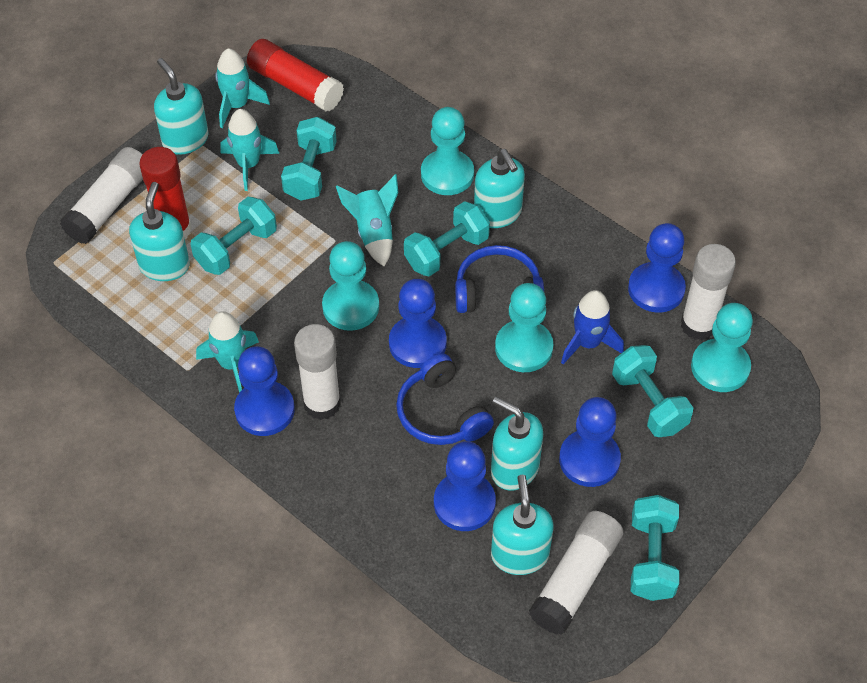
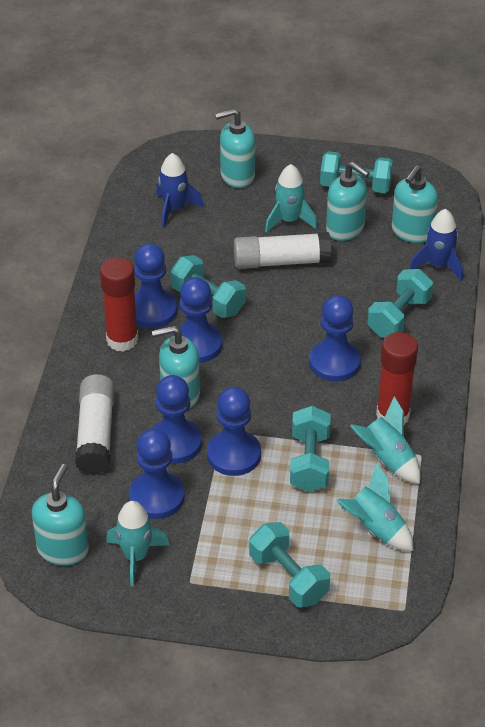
blue headphones: [396,353,494,445] [455,245,544,313] = 2 -> none = 0
blue pawn: [234,346,295,436] [389,279,447,368] [434,441,496,531] [559,397,621,487] [628,223,686,312] = 5 -> [129,429,185,519] [134,243,177,328] [151,375,202,464] [172,277,222,363] [207,387,261,476] [309,295,361,381] = 6
blue rocket: [561,290,624,364] = 1 -> [156,153,204,228] [410,209,463,281] = 2
turquoise pawn: [322,241,379,331] [421,107,474,195] [495,283,553,372] [691,303,753,392] = 4 -> none = 0
white glue stick: [60,147,143,244] [294,324,341,420] [529,511,623,635] [681,244,736,340] = 4 -> [75,374,115,475] [234,232,332,269] = 2

